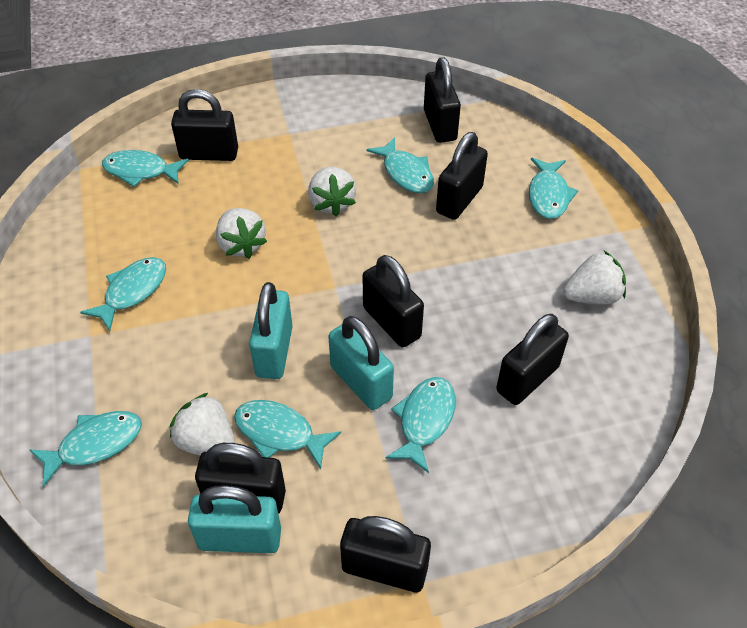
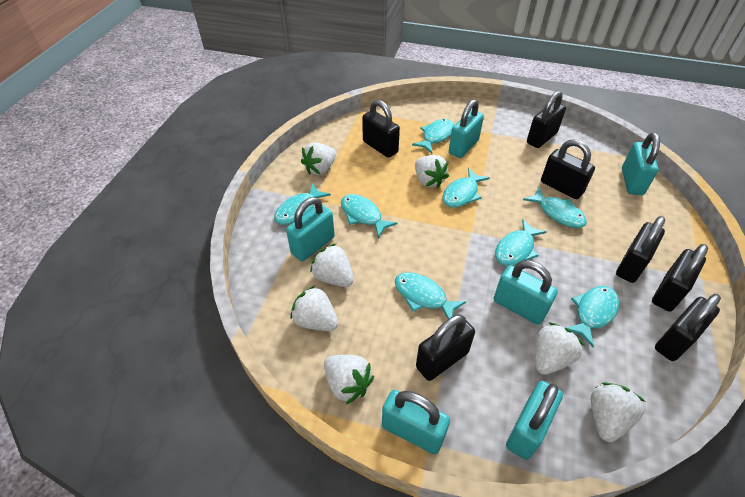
turquoise fish: [30,411,142,487] [80,257,166,331] [102,150,189,187] [234,400,341,469] [366,137,434,193] [386,377,456,473] [529,158,579,219] = 7 -> [274,183,331,225] [341,194,398,238] [395,272,466,319] [412,119,454,154] [442,168,490,208] [495,219,547,266] [523,187,587,228] [565,286,619,347] = 8
turquoise padlock: [188,485,281,553] [249,282,293,379] [328,316,394,410] = 3 -> [286,197,335,261] [382,390,450,454] [449,99,484,158] [494,260,558,325] [506,381,563,460] [622,133,660,195] = 6
white strawberry: [170,393,235,456] [216,208,267,259] [308,167,356,216] [563,251,626,304] = 4 -> [290,286,338,331] [301,143,336,175] [310,244,354,287] [324,355,374,405] [415,155,449,188] [535,322,584,375] [591,382,646,442] = 7

